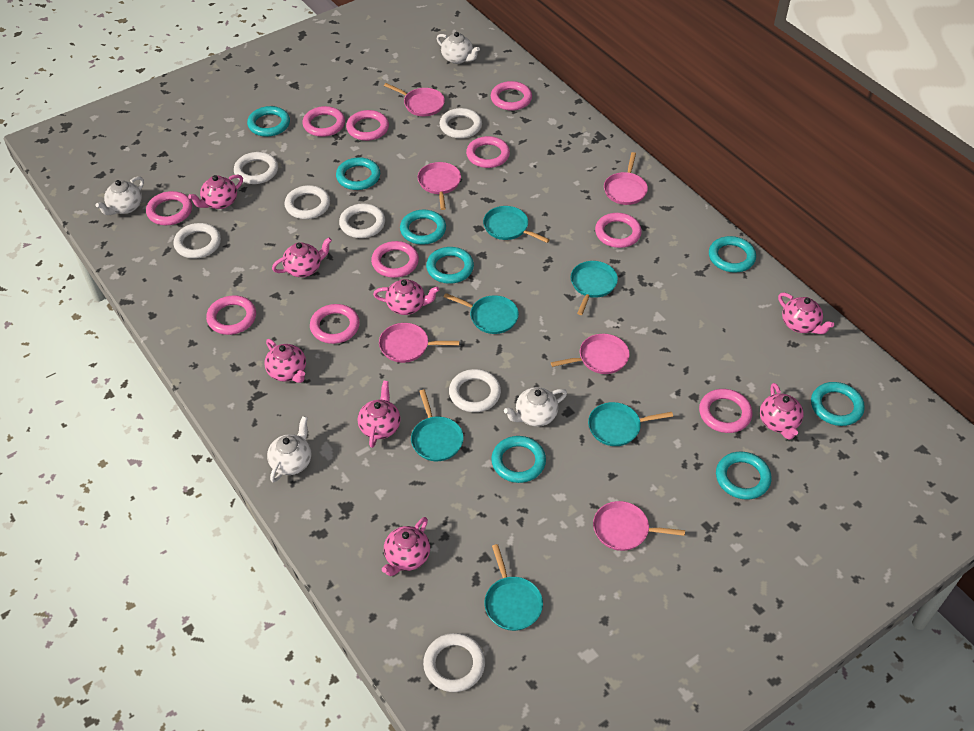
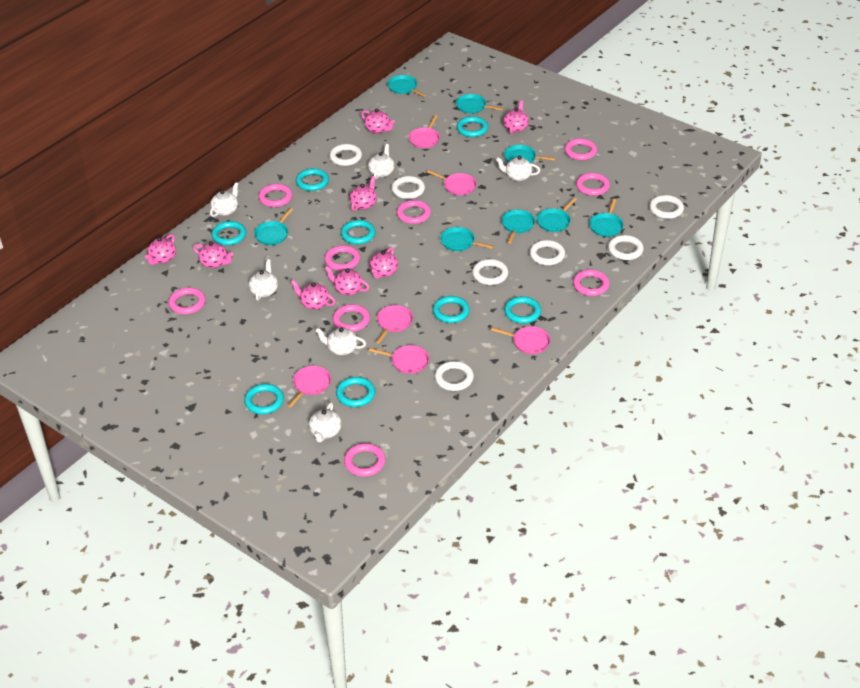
pink ring: [146,191,192,225] [206,295,256,335] [303,106,345,137] [310,304,360,344] [346,110,389,141] [371,241,419,278] [466,136,510,168] [491,81,532,111] [595,213,642,248] [699,389,753,433] = 10 -> [168,287,206,314] [259,184,292,207] [324,245,360,271] [333,304,370,332] [344,443,385,476] [397,200,431,224] [565,138,597,160] [573,269,610,296] [576,173,610,196] = 9
turquoise pan: [411,390,464,461] [444,293,519,334] [483,206,550,243] [484,544,543,631] [571,261,618,315] [588,402,673,446] = 6 -> [254,208,293,245] [387,75,426,97] [440,227,494,251] [456,94,503,113] [501,210,535,243] [504,145,556,163] [537,198,577,232] [589,199,623,237] = 8
white teapot: [96,176,144,215] [267,416,312,483] [437,32,480,64] [504,387,567,427] = 4 -> [210,182,238,217] [249,259,278,301] [309,402,341,442] [315,327,366,355] [368,144,395,179] [496,156,540,181] = 6

